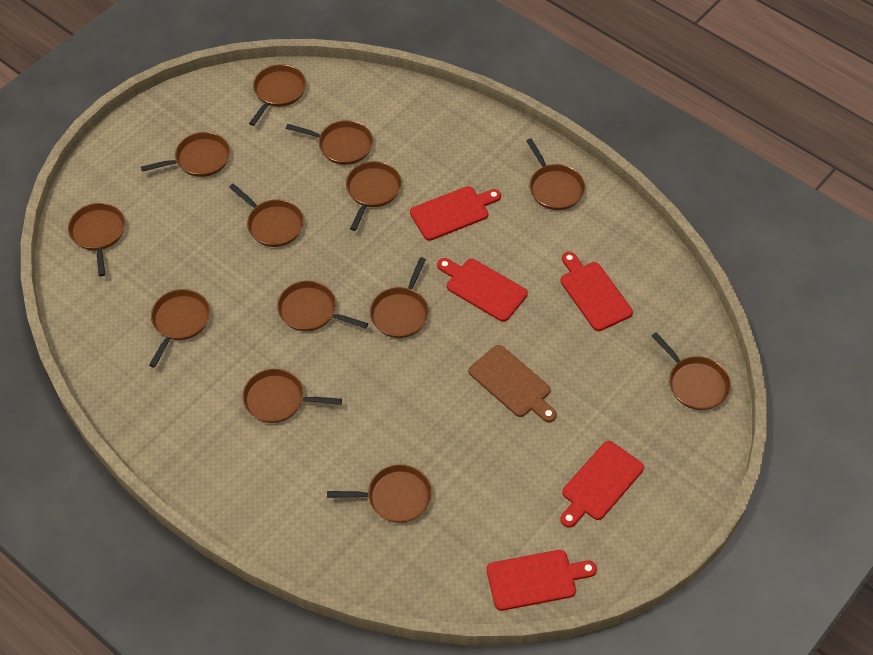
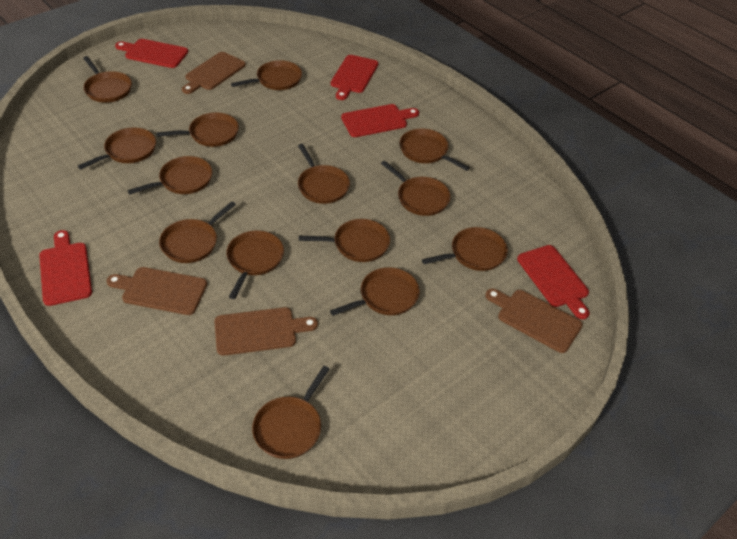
brown cutting board: [469,345,557,422] = 1 -> [107,267,207,315] [182,52,246,94] [214,307,318,356] [485,289,583,353] = 4
brown pan: [68,203,125,276] [141,132,230,177] [149,289,210,368] [229,184,304,247] [242,369,342,423] [249,64,306,126] [277,281,368,331] [286,120,373,165] [327,465,432,523] [346,161,401,231] [370,257,429,338] [526,138,585,210] [652,332,731,410] = 13 -> [78,128,156,170] [83,56,132,103] [128,156,212,194] [157,113,239,147] [159,201,236,263] [226,231,284,299] [231,60,302,90] [252,366,330,459] [298,144,350,204] [299,219,390,262] [330,267,420,316] [381,161,451,216] [400,128,470,171] [422,227,508,271] = 14

